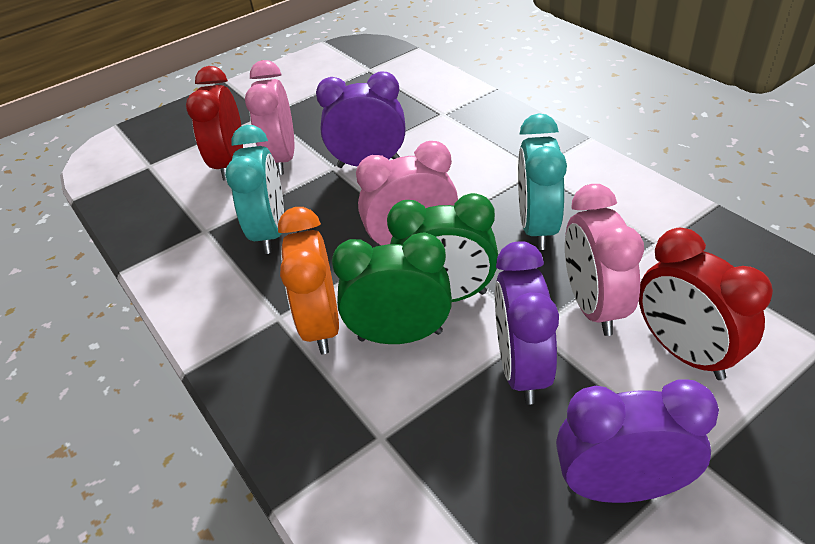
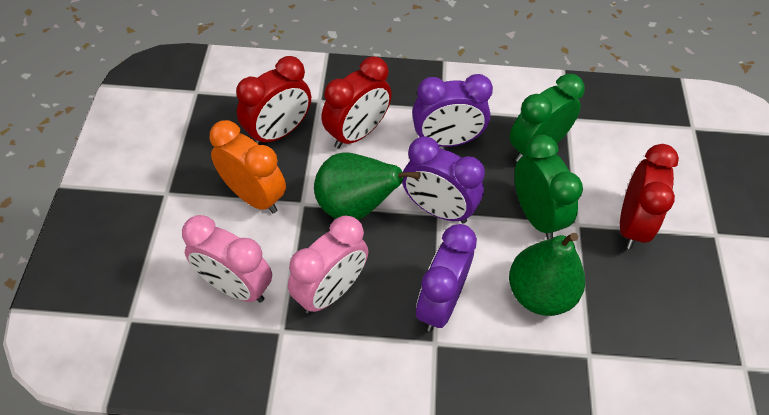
green pear: none = 0 -> [314,152,421,220] [509,233,585,316] = 2
pink clock: [245,60,294,175] [356,141,458,246] [565,184,644,336] = 3 -> [182,215,272,303] [288,215,369,314] = 2
red clock: [186,66,243,181] [639,228,773,380] = 2 -> [236,56,311,145] [321,56,392,149] [620,144,679,249] = 3
turquoise clock: [225,125,284,254] [518,113,567,250] = 2 -> none = 0

